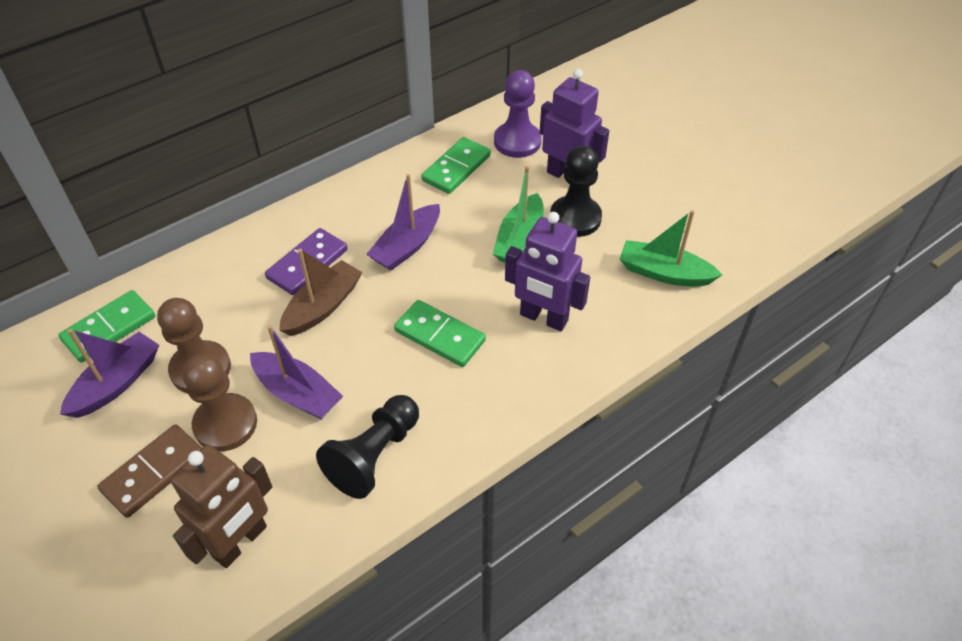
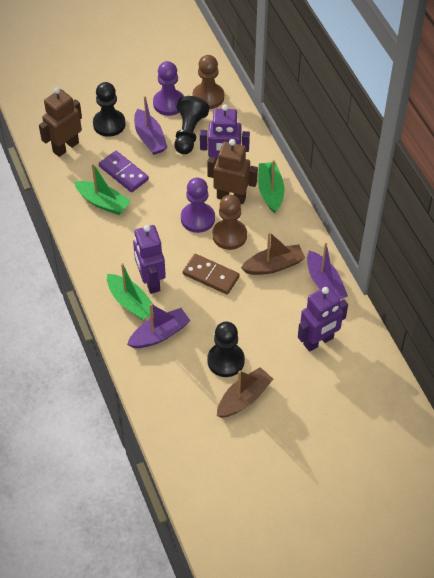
black pawn: [316,395,419,499] [550,146,602,237] = 2 -> [93,82,126,137] [174,96,209,154] [207,322,245,377] = 3
brown boat: [280,249,363,336] = 1 -> [217,367,273,418] [241,232,305,275] = 2
brown robot: [170,444,272,568] = 1 -> [39,87,82,157] [207,139,258,204] = 2
green boat: [493,166,544,263] [620,210,722,287] = 2 -> [74,163,131,215] [107,263,153,320] [258,160,284,214] = 3
green domino: [58,290,155,363] [394,300,486,367] [421,137,491,194] = 3 -> none = 0
purple pawn: [494,70,542,158] = 1 -> [153,61,184,116] [181,178,215,233] = 2
purple robot: [505,212,590,331] [539,69,609,178] = 2 -> [133,225,166,294] [200,104,250,161] [298,286,348,352] = 3

